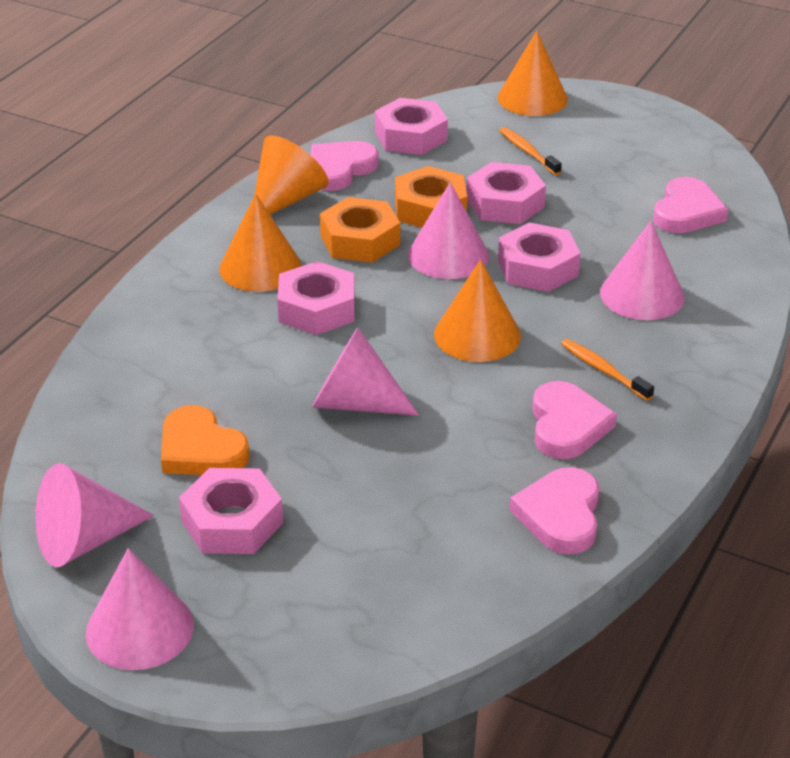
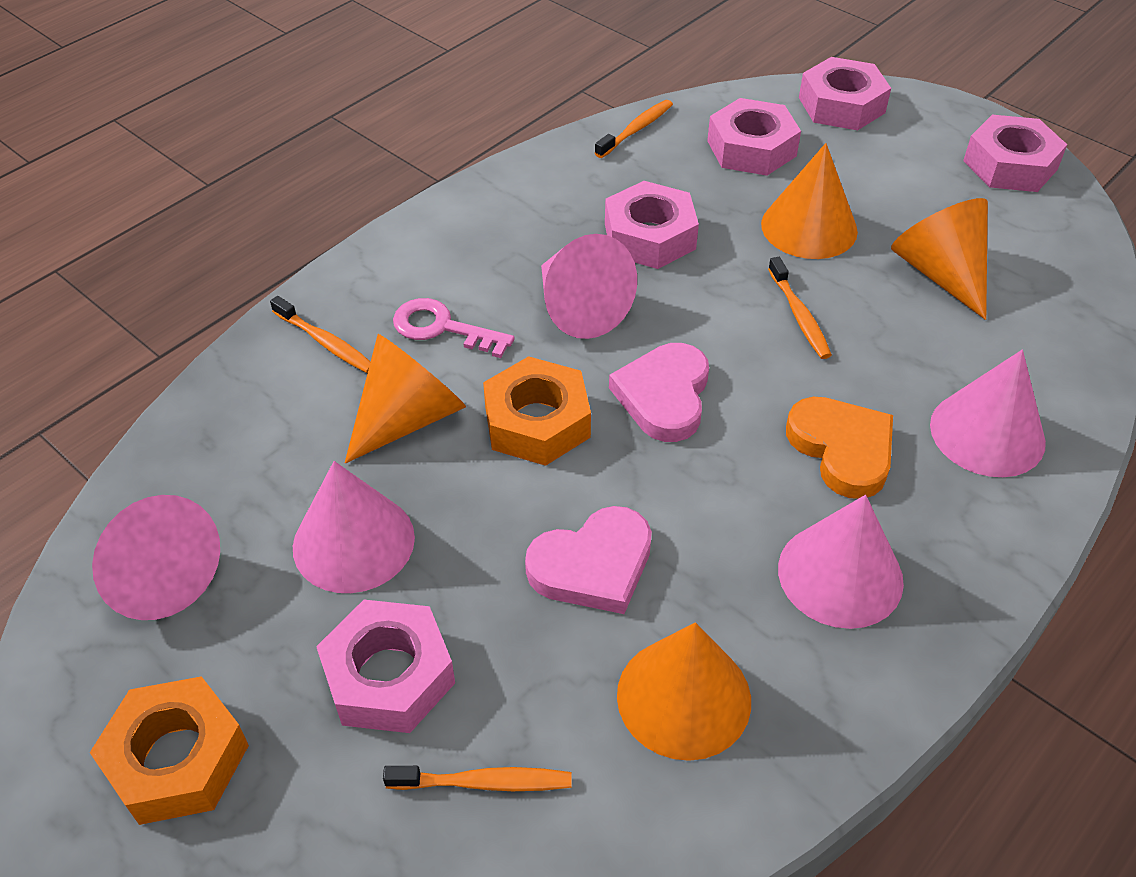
orange toothbrush: [499,127,562,175] [561,339,654,401] = 2 -> [270,296,370,373] [383,766,572,791] [595,100,673,158] [768,257,832,359] = 4
pink heart: [311,141,379,191] [509,467,599,554] [532,381,617,459] [653,177,728,233] = 4 -> [525,506,652,614] [609,343,709,442] = 2
pink key: none = 0 -> [393,298,514,358] = 1

